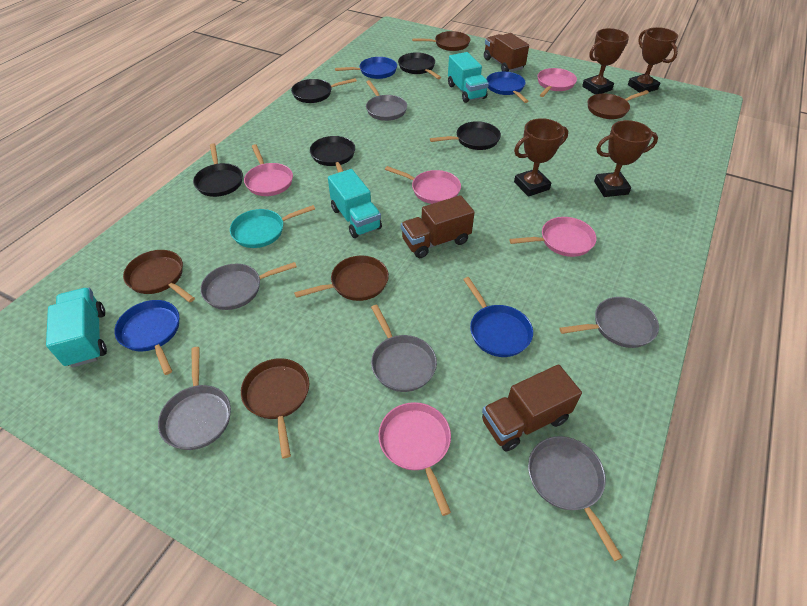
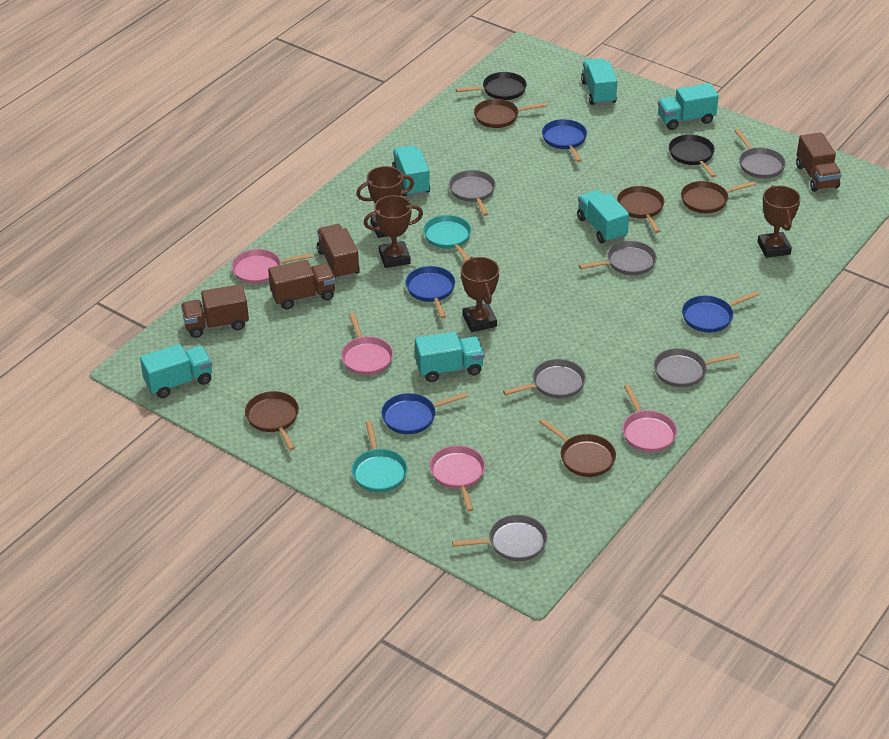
black pan: [193,144,243,197] [291,78,357,103] [310,136,355,173] [398,52,441,79] [430,121,501,150] = 5 -> [456,72,527,100] [669,134,716,177] = 2
brown truck: [401,195,475,258] [482,364,582,451] [484,33,529,72] = 3 -> [181,284,249,338] [268,260,336,310] [317,224,360,279] [796,132,842,192] = 4
pink pan: [244,144,293,196] [378,402,451,516] [385,166,461,204] [509,217,596,257] [537,68,577,97] = 5 -> [231,249,313,284] [341,313,393,375] [430,445,485,512] [622,385,677,452] = 4
turquoise pan: [230,205,315,248] = 1 -> [352,421,408,492] [423,215,471,261] = 2
turquoise truck: [46,288,107,367] [328,169,382,238] [448,52,489,103] = 3 -> [140,344,212,398] [392,145,430,197] [415,332,484,382] [577,190,629,243] [581,58,617,105] [658,83,719,130] = 6

